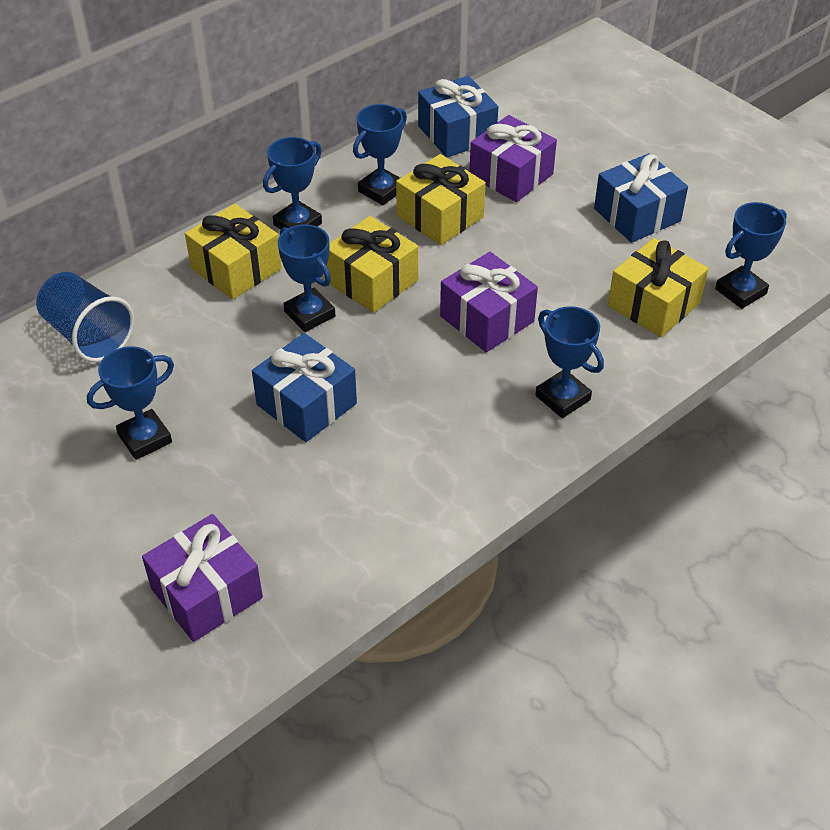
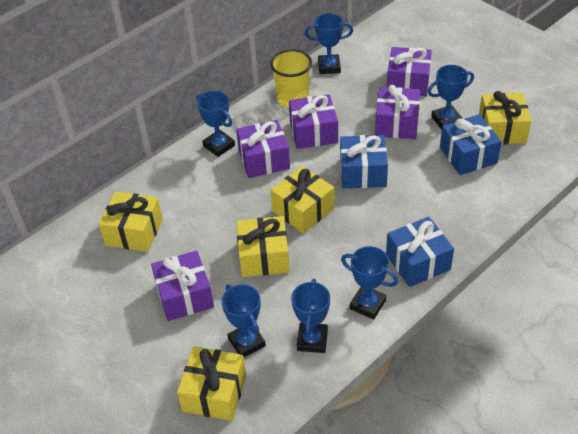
blue cup: [36,272,135,362] = 1 -> none = 0
purple gift: [142,514,263,642] [440,252,538,352] [469,115,557,202] = 3 -> [151,250,214,321] [236,120,290,178] [289,94,338,149] [375,85,420,139] [387,47,432,96] = 5
yellow cup: none = 0 -> [270,49,312,108] = 1
yellow gift: [185,204,282,300] [327,216,418,313] [396,154,486,245] [608,238,708,337] = 4 -> [99,191,163,252] [177,346,246,421] [236,216,290,277] [270,166,334,233] [479,91,531,144] = 5

